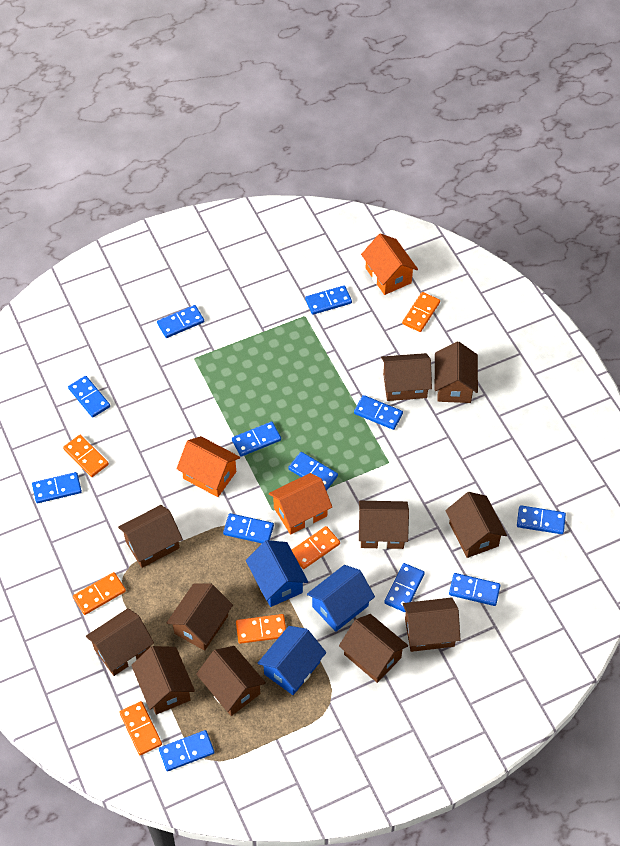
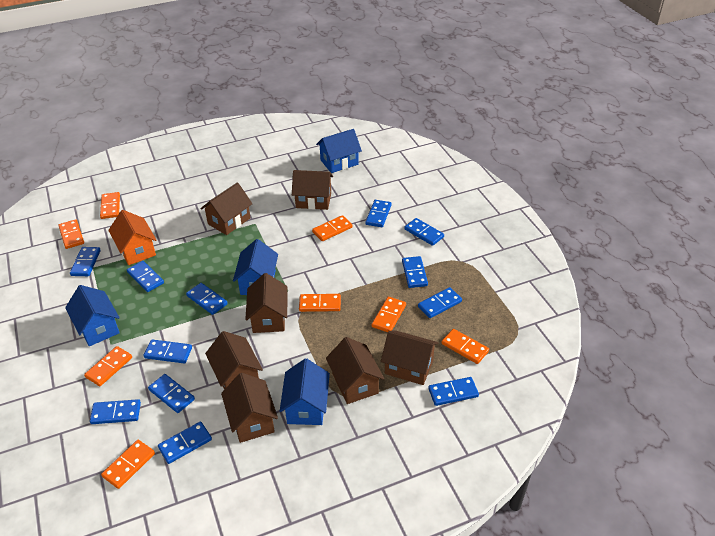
blue house: [246,540,308,607] [258,626,326,695] [307,565,375,632] = 3 -> [65,285,120,346] [233,239,278,295] [280,358,330,425] [316,129,362,173] = 4
brown house: [86,608,154,676] [118,505,182,568] [131,646,195,715] [166,583,233,651] [196,646,266,716] [339,614,408,683] [359,501,409,549] [381,353,432,401] [403,597,461,652] [435,341,478,403] [445,492,507,558] = 11 -> [200,183,253,235] [205,331,263,390] [221,373,278,443] [245,273,288,333] [292,170,333,210] [326,337,384,404] [381,330,438,385] = 7
orange domino: [63,435,109,477] [73,572,126,615] [119,701,162,755] [236,614,286,644] [292,526,340,569] [402,292,440,332] = 6 -> [58,219,84,249] [84,346,132,386] [100,192,120,219] [101,440,155,489] [299,294,341,312] [312,215,353,241] [372,297,406,332] [441,329,489,364] = 8
orange house: [176,436,240,497] [269,473,332,534] [361,233,418,295] = 3 -> [108,210,156,265] = 1

